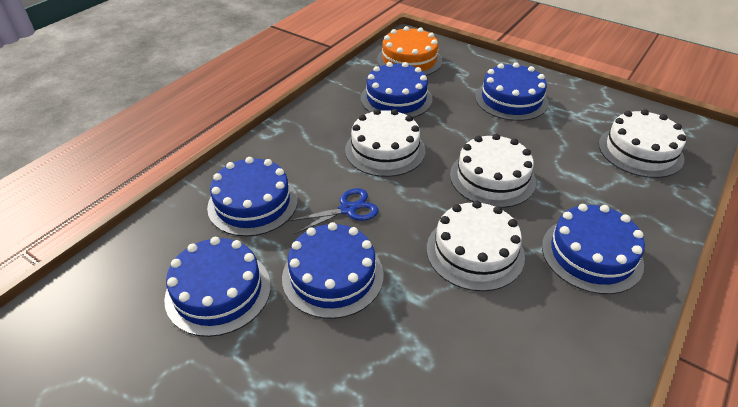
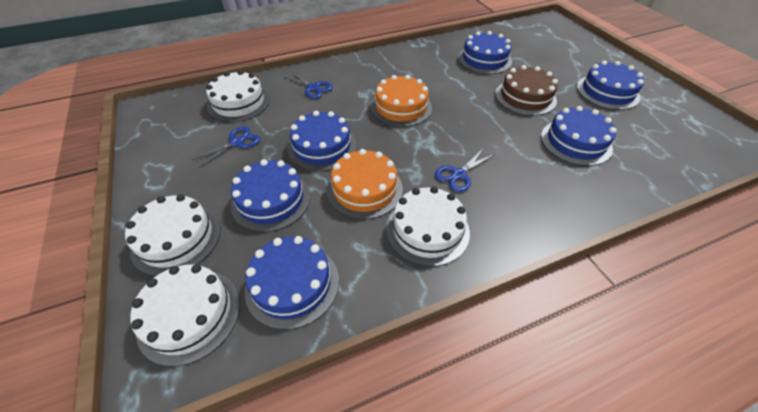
blue scissors: [288,188,378,234] = 1 -> [192,126,260,168] [283,71,333,99] [435,149,495,192] = 3
brown cake: none = 0 -> [495,65,558,116] = 1
orange cake: [377,26,442,76] = 1 -> [327,149,403,219] [370,75,432,127] = 2

